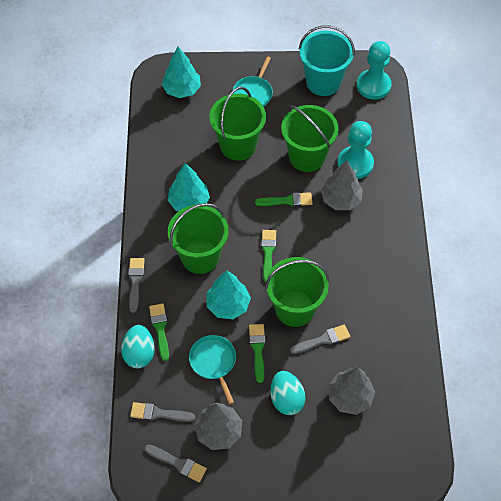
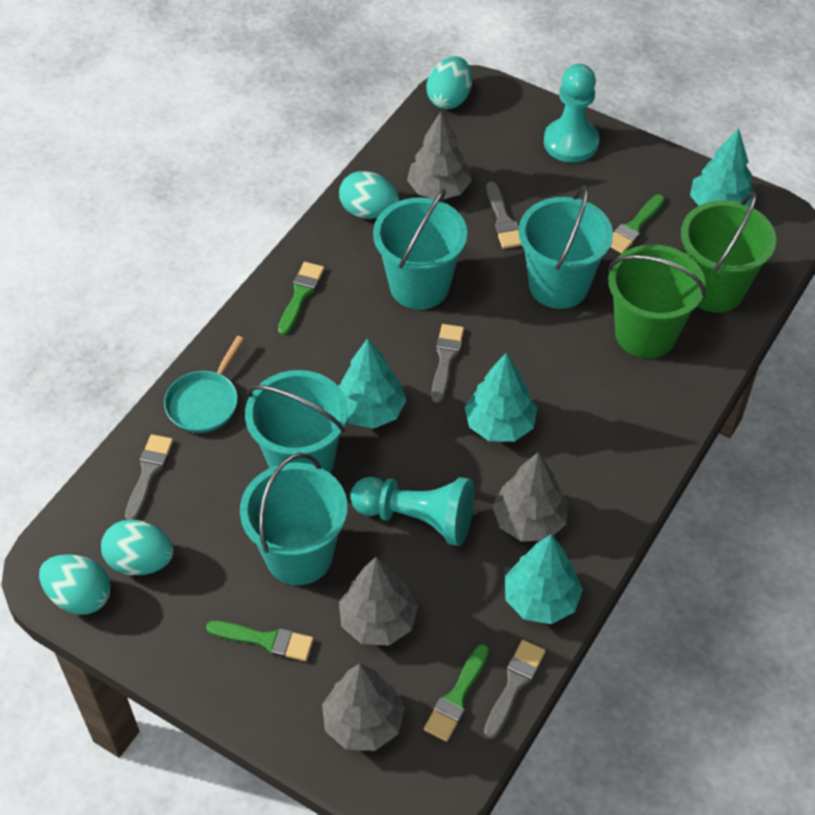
green bucket: [168,203,229,274] [209,87,266,161] [265,257,329,327] [281,105,338,172] = 4 -> [608,244,706,358] [681,192,776,313] = 2
grey tree: [194,403,242,450] [321,161,363,210] [329,367,375,415] = 3 -> [322,663,405,751] [339,557,418,646] [407,112,472,199] [492,452,568,542] = 4
turquoise bucket: [299,25,355,96] = 1 -> [240,453,347,585] [245,370,348,474] [373,189,467,309] [518,185,613,309] = 4
turquoise egg: [121,325,154,368] [270,371,306,415] = 2 -> [39,554,111,615] [101,520,174,575] [339,171,399,219] [426,57,472,109] = 4
turquoise pan: [189,335,236,405] [233,56,273,107] = 2 -> [164,336,244,433] = 1
turquoise tree: [162,47,201,98] [168,163,210,211] [206,270,251,319] = 3 -> [338,338,406,429] [465,352,537,442] [505,534,583,624] [690,128,753,206] = 4

